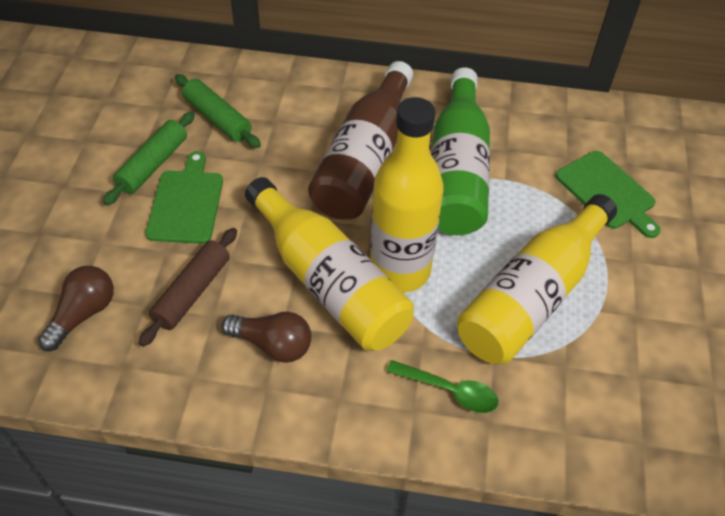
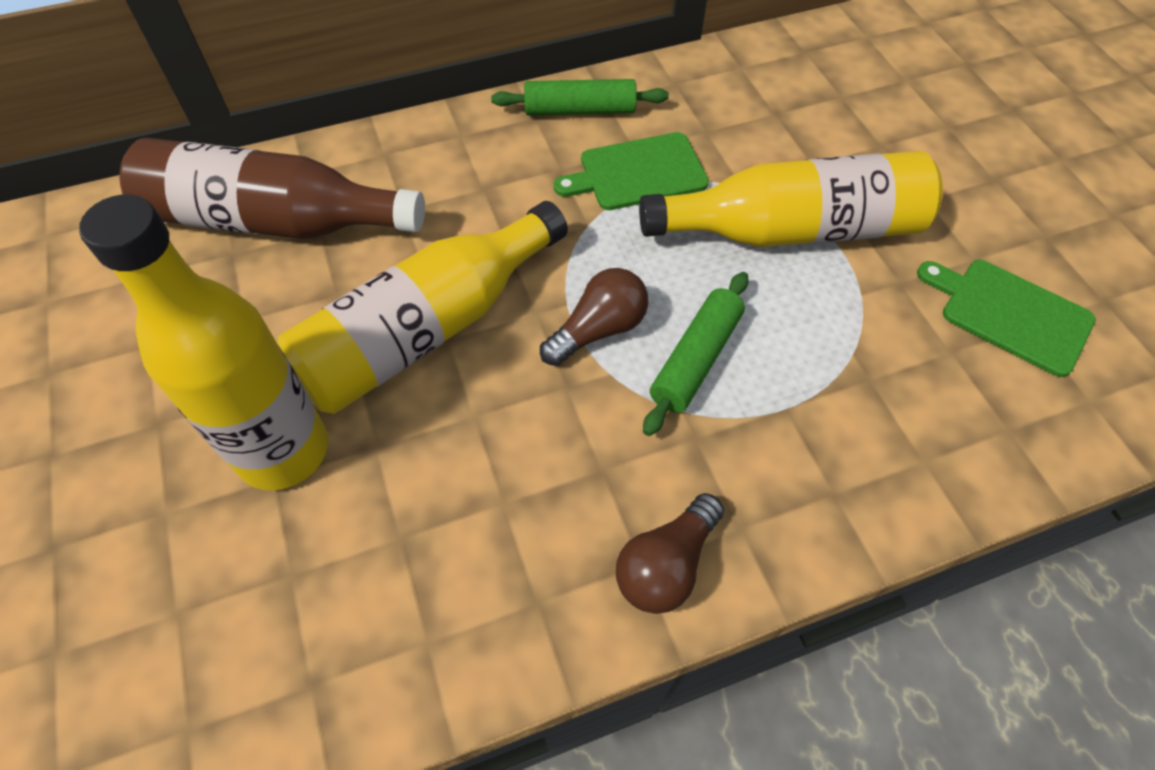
brown rolling pin: [139,228,237,347] = 1 -> none = 0
green bottle: [431,67,490,235] = 1 -> none = 0
green spoon: [386,360,499,413] = 1 -> none = 0

